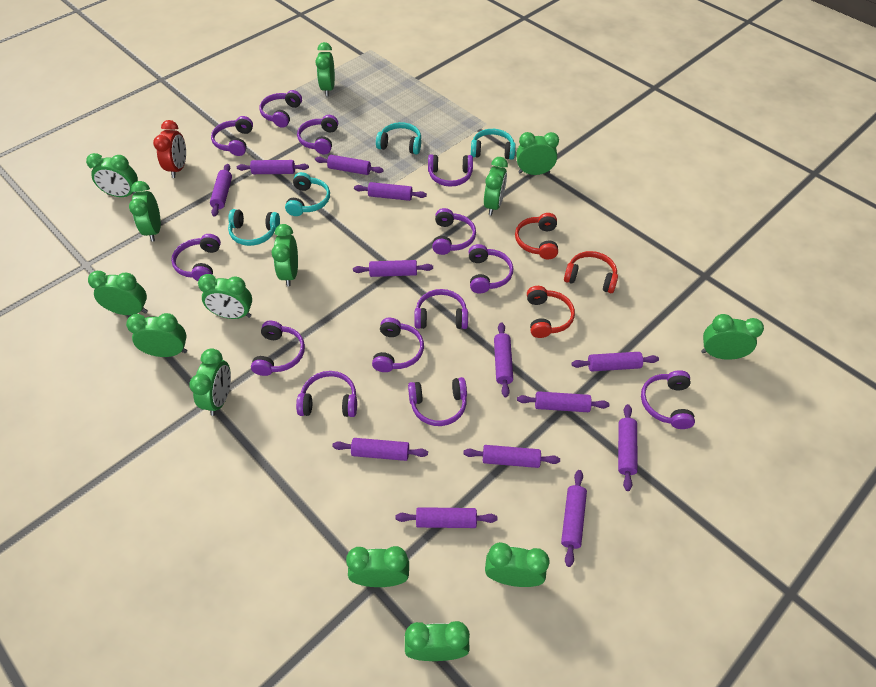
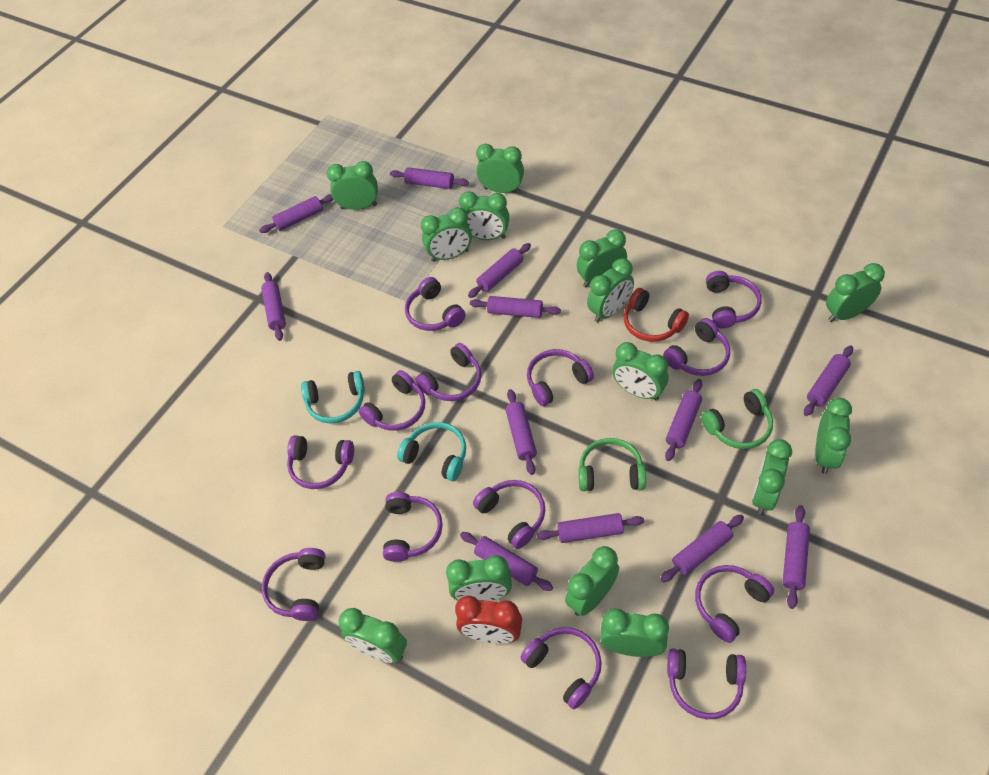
green headphones: none = 0 -> [578,438,646,491] [701,389,773,449] = 2
purple rolling pin: [210,164,232,217] [237,160,309,174] [315,155,384,175] [332,438,428,461] [353,260,433,277] [354,182,427,201] [395,507,498,528] [463,445,560,468] [494,322,513,397] [517,391,609,412] [561,470,587,567] [571,352,659,371] [618,404,638,491] = 13 -> [259,194,334,233] [261,272,286,341] [390,167,469,189] [460,532,553,591] [468,243,531,298] [470,296,561,318] [506,389,537,475] [537,513,644,543] [660,514,744,582] [665,379,702,461] [782,505,810,609] [804,345,853,416] = 12
red headphones: [515,213,558,259] [527,286,575,338] [564,251,618,293] = 3 -> [623,288,689,342] = 1
turquoise headphones: [228,209,280,246] [285,172,330,216] [376,122,421,155] [471,129,516,160] = 4 -> [301,371,365,423] [397,422,466,481] = 2

